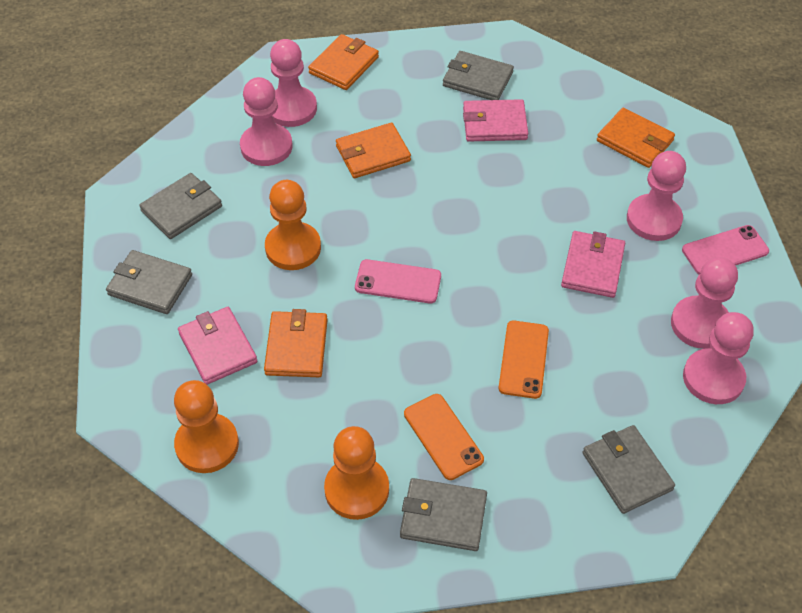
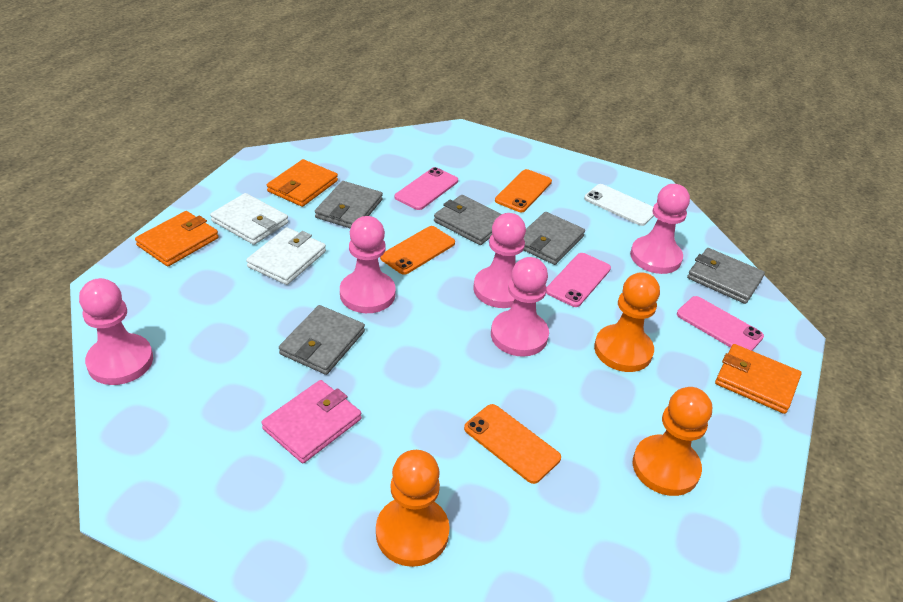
orange phone: [404,394,484,480] [498,321,549,399] = 2 -> [380,226,455,275] [464,404,561,484] [495,169,552,212] = 3
orange wallet: [264,309,328,377] [308,34,379,90] [336,123,411,178] [597,108,675,168] = 4 -> [135,211,219,267] [267,159,338,207] [715,344,802,414] = 3
pink phone: [355,259,441,303] [682,225,769,274] = 2 -> [395,167,458,210] [546,253,611,307] [677,296,764,351] = 3
pink wallet: [178,307,257,385] [463,99,528,142] [561,231,625,298] = 3 -> [261,380,362,463] = 1
white phone: none = 0 -> [584,184,654,226] = 1
white wallet: none = 0 -> [210,193,288,245] [246,227,326,285] = 2

